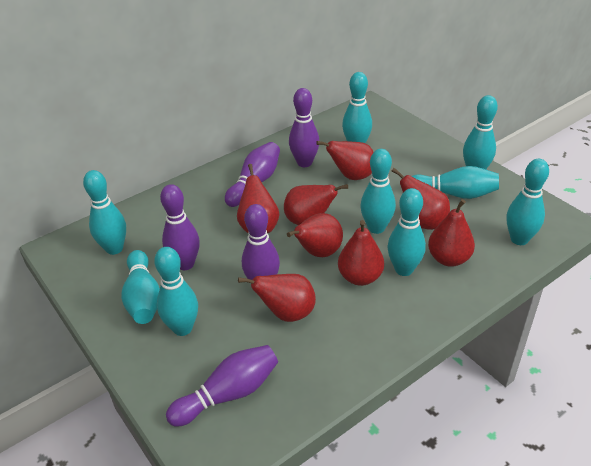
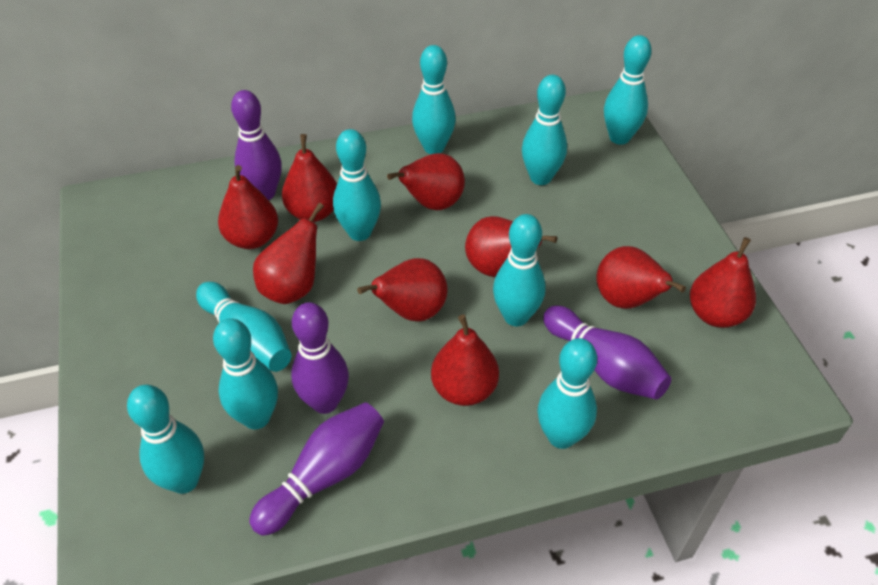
purple bowling pin: [160,184,200,270] [166,345,278,427] [225,142,280,207] [242,204,280,280] [289,88,319,167] = 5 -> [231,90,282,200] [249,402,384,536] [291,302,349,414] [543,306,671,399] = 4
red pear: [237,164,279,233] [238,274,316,322] [284,184,348,225] [287,213,343,257] [316,141,374,180] [338,220,384,286] [391,168,450,230] [428,199,475,267] = 8 -> [218,165,278,249] [253,203,324,304] [282,134,337,222] [357,258,447,322] [387,153,465,210] [431,314,499,406] [465,216,557,277] [596,246,686,309] [690,237,756,328] = 9

